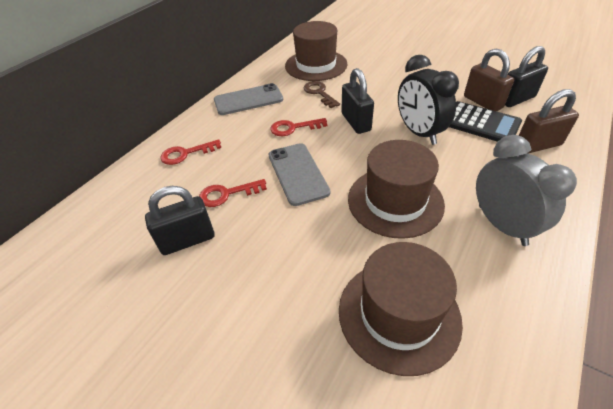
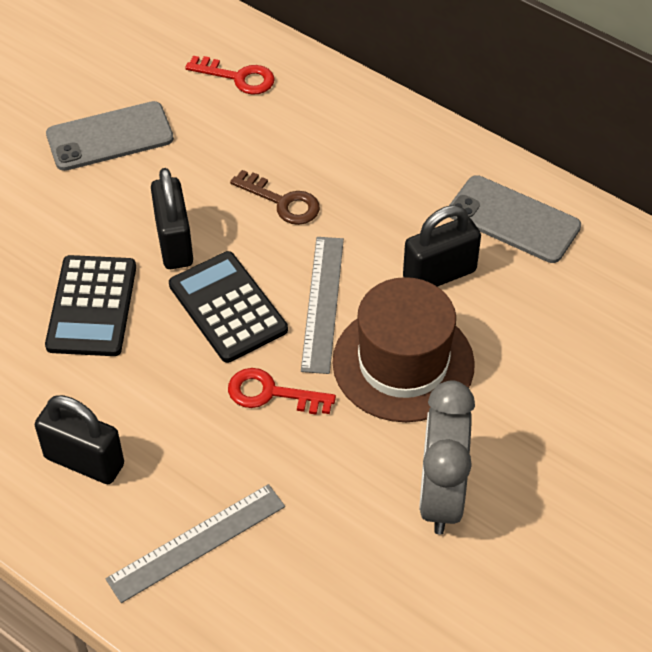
black calculator: [449,101,522,142] = 1 -> [45,255,136,356] [169,251,288,363] = 2
black clock: [398,55,459,145] = 1 -> none = 0
brown hat: [285,21,347,81] [339,242,463,376] [348,140,445,239] = 3 -> [332,277,475,422] = 1
brown padlock: [464,49,514,111] [519,89,579,153] = 2 -> none = 0
grey ruler: none = 0 -> [105,484,285,603] [301,237,344,374] = 2
red key: [161,139,221,165] [199,179,267,207] [270,118,327,136] = 3 -> [185,56,275,95] [228,368,336,415] = 2

